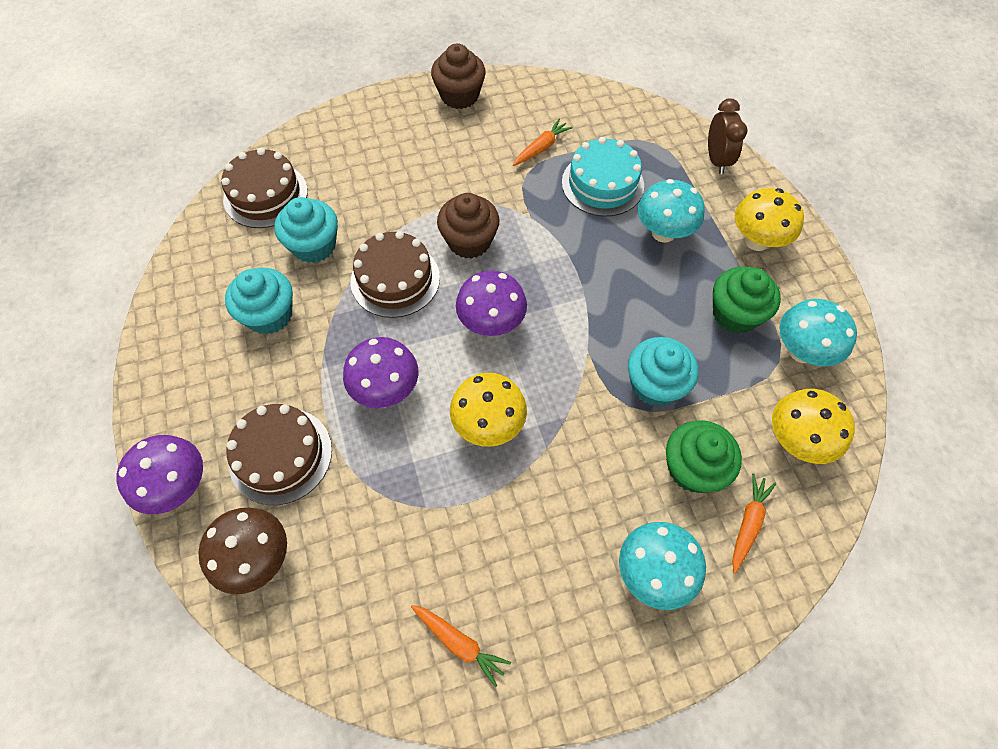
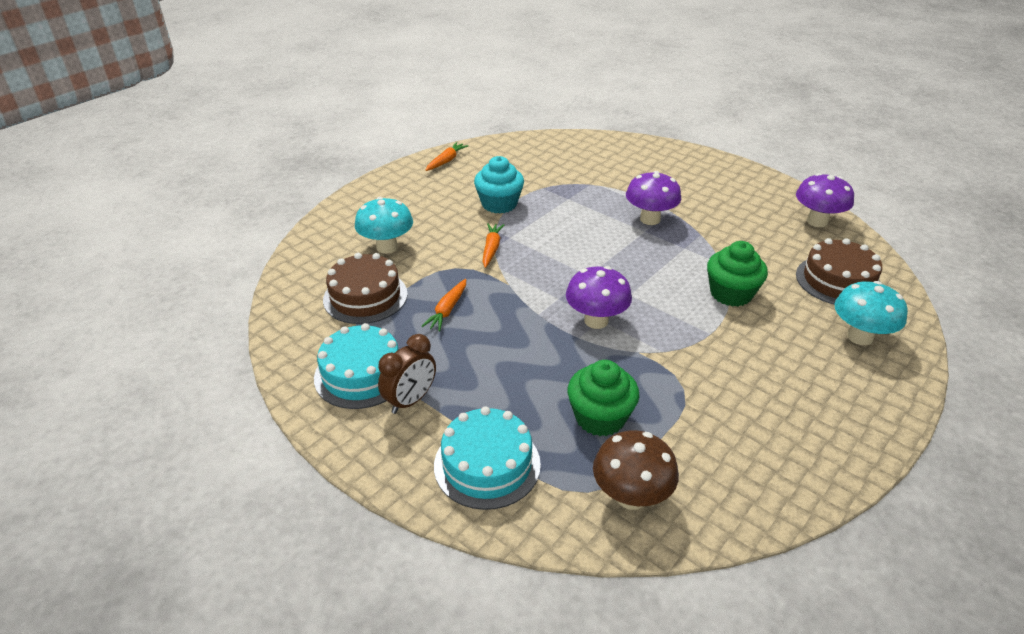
brown cake: [221,148,308,228] [227,404,332,505] [351,231,440,318] = 3 -> [323,253,408,324] [796,238,882,305] = 2
brown cupcake: [431,43,486,109] [437,193,499,259] = 2 -> none = 0
turquoise cake: [562,137,644,217] = 1 -> [314,323,399,409] [434,406,541,510] = 2
turquoise cupcake: [225,268,293,334] [274,197,338,263] [628,337,698,407] = 3 -> [474,156,524,213] = 1
turquoise mushroom: [619,522,706,610] [638,179,705,243] [779,299,857,367] = 3 -> [355,197,413,254] [835,281,908,345] = 2
yellow mushroom: [450,373,527,447] [735,188,804,251] [772,389,855,464] = 3 -> none = 0

